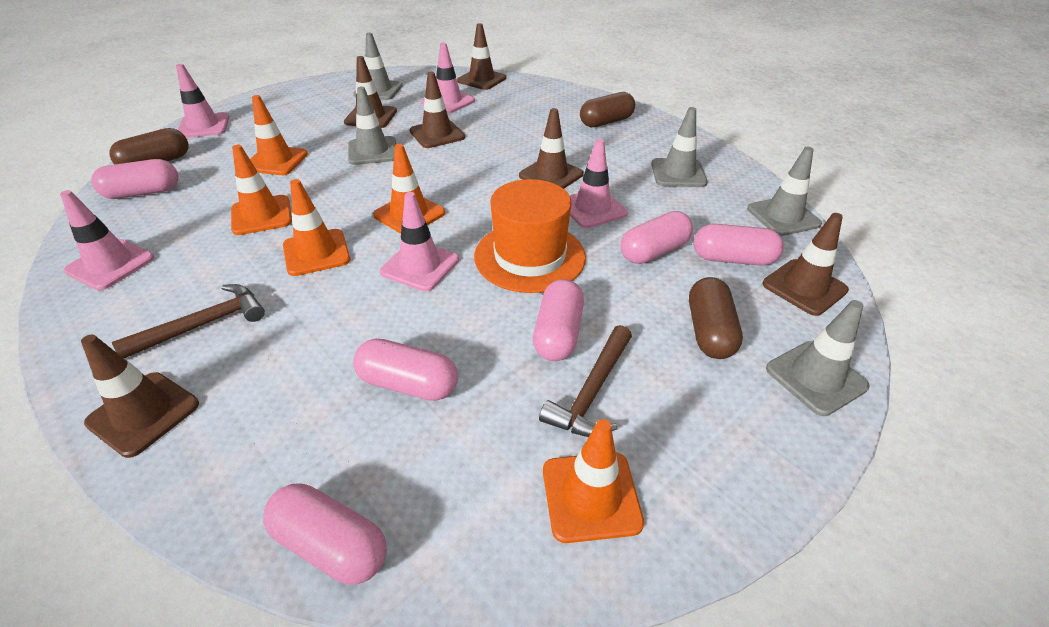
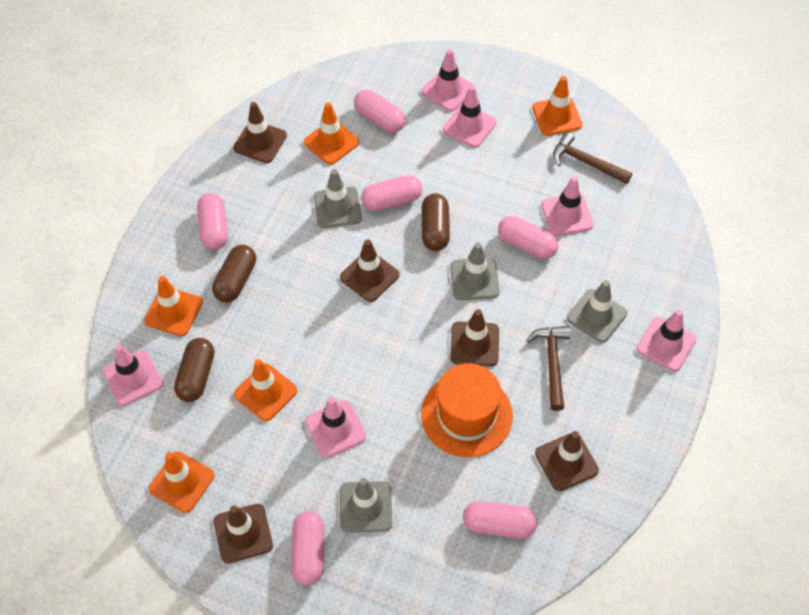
brown traffic cone: [81,335,199,458] [344,56,397,128] [410,72,465,148] [457,23,506,90] [519,108,583,189] [763,213,849,316] = 6 -> [214,504,273,564] [233,102,287,163] [340,239,399,302] [450,309,499,366] [535,431,599,491] = 5
grey traffic cone: [348,87,396,165] [353,33,403,100] [651,107,707,187] [747,147,822,236] [766,300,870,416] = 5 -> [314,169,362,228] [340,478,392,533] [450,242,500,300] [567,280,627,343] = 4
pink traffic cone: [60,190,154,290] [176,64,230,138] [380,192,459,291] [421,43,475,114] [569,139,628,228] = 5 -> [103,344,163,406] [305,397,366,458] [421,49,474,111] [443,86,496,148] [541,176,594,236] [636,309,696,372] = 6

